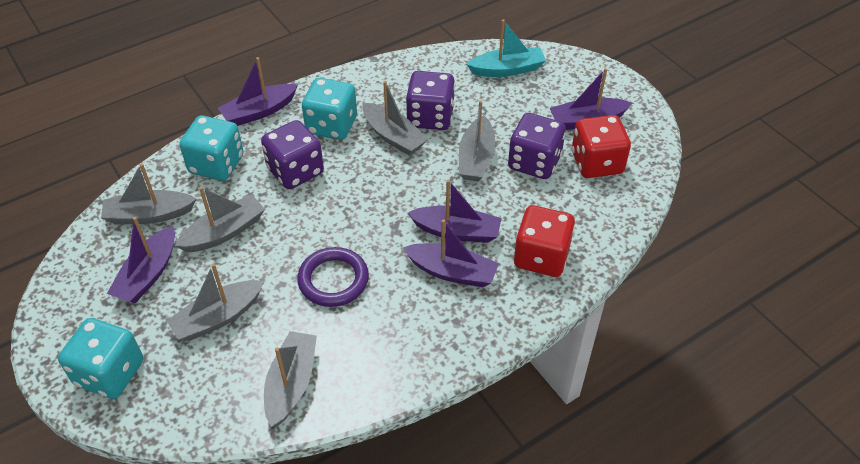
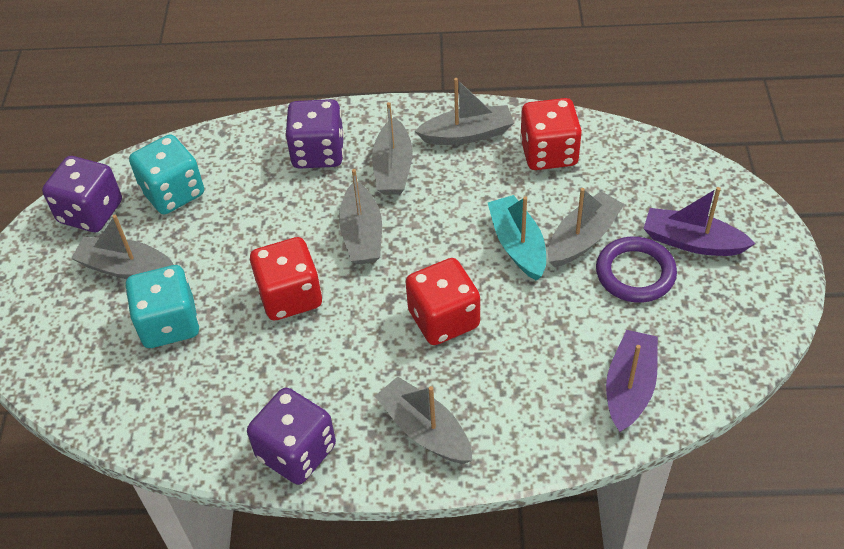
purple boat: [107,217,175,303] [218,57,298,126] [403,219,499,287] [408,179,502,243] [550,68,632,130] = 5 -> [606,330,658,432] [643,187,755,256] = 2
red dice: [514,205,575,277] [572,115,631,178] = 2 -> [250,237,322,320] [406,258,480,345] [520,98,582,170] = 3
turquoise dice: [58,318,143,399] [179,115,243,181] [302,78,357,140] = 3 -> [126,265,199,348] [129,134,204,214] = 2

